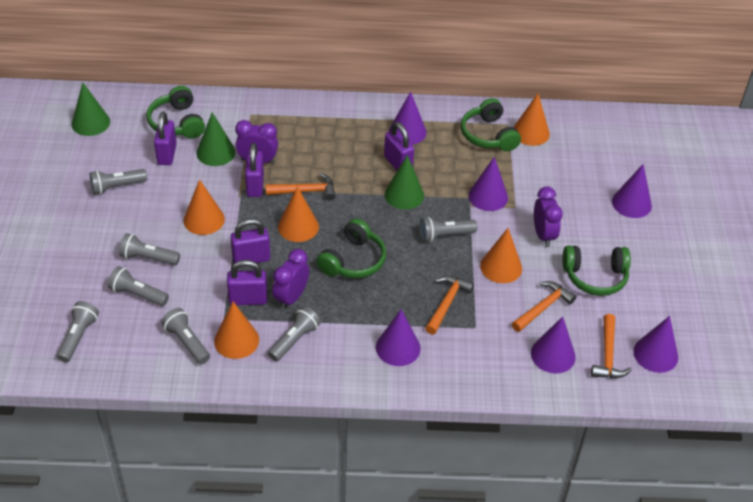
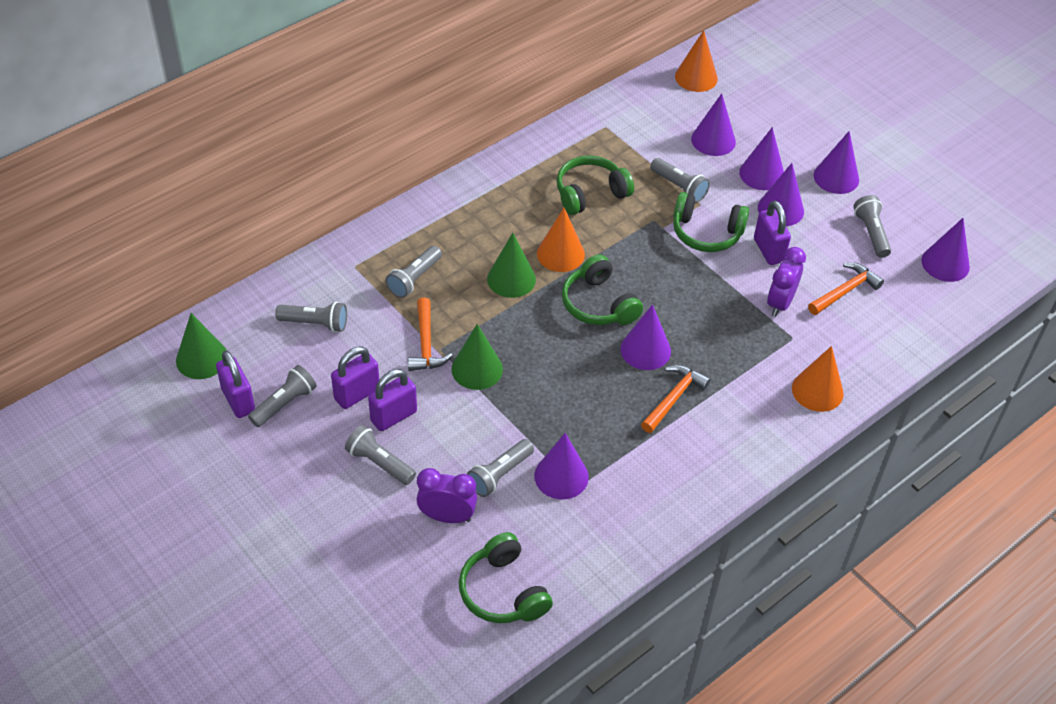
orange cone: [183,179,225,235] [214,302,259,359] [278,187,319,242] [480,228,522,283] [513,93,550,146] = 5 -> [537,208,585,272] [675,30,718,92] [792,346,844,412] = 3
orange hammer: [266,172,335,201] [425,276,474,334] [512,281,576,332] [591,314,632,378] = 4 -> [408,298,453,371] [641,365,711,433] [808,263,884,315] = 3
purple clock: [235,120,278,164] [272,249,309,310] [534,187,563,247] = 3 -> [417,468,477,523] [767,247,806,317] = 2
purple cone: [376,309,421,366] [389,92,427,145] [468,157,508,211] [531,316,576,373] [612,164,652,218] [633,316,678,373] = 6 -> [534,433,589,499] [621,304,671,370] [691,93,736,156] [739,127,784,190] [758,163,804,226] [814,131,859,194] [921,218,970,282] = 7
purple padlock: [154,112,177,165] [227,260,267,305] [231,219,270,263] [245,143,264,197] [384,122,414,170] = 5 -> [216,351,255,418] [331,346,379,409] [368,369,417,431] [754,201,791,265] = 4

